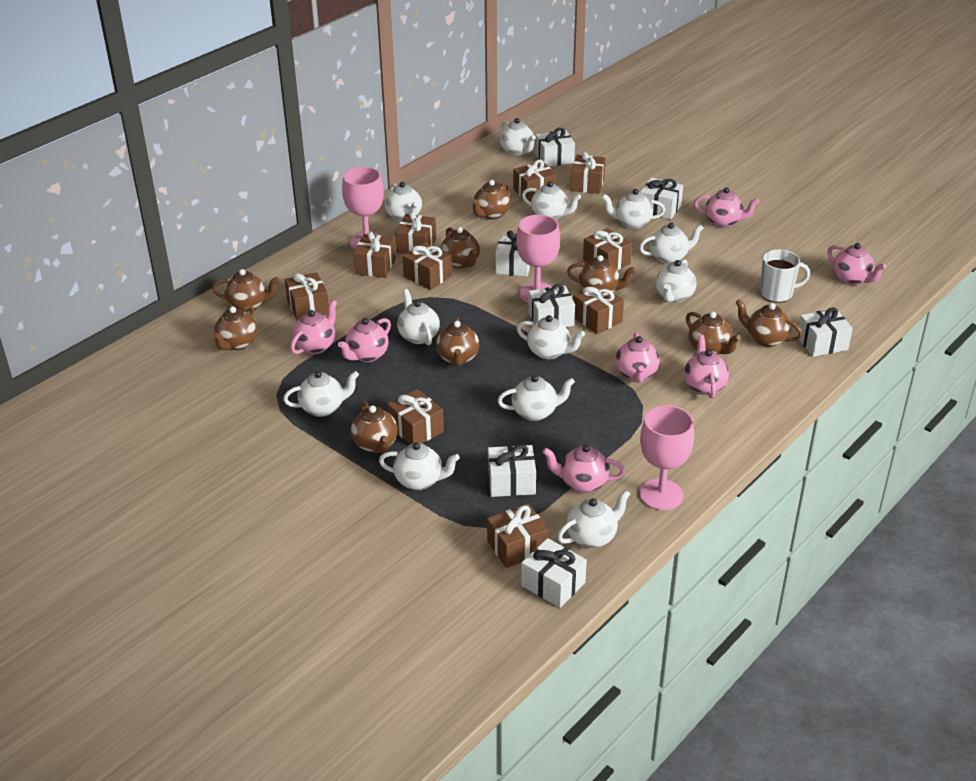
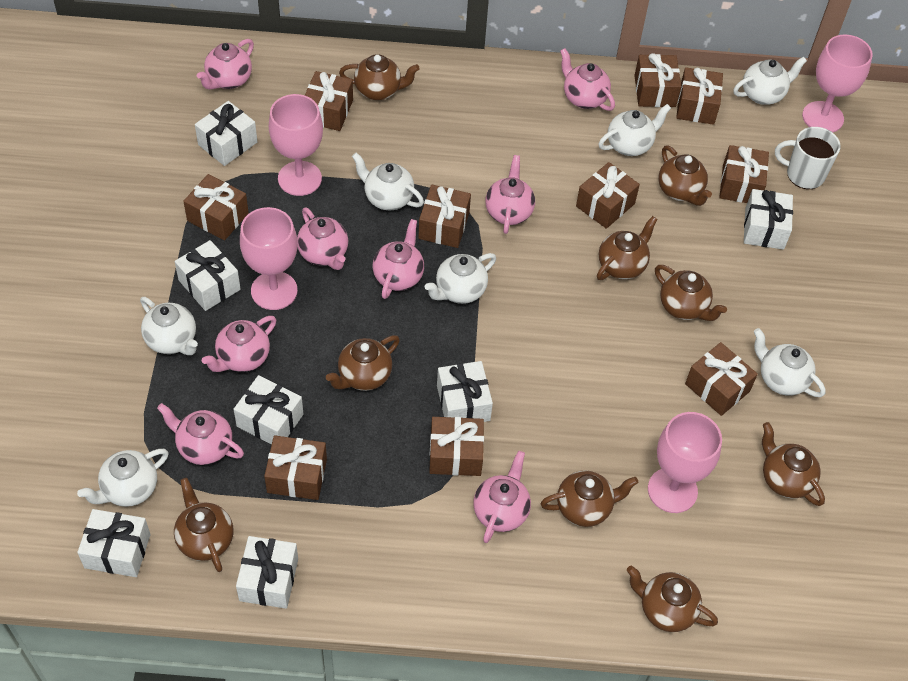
pink goblet: [342,167,384,250] [516,215,560,302] [639,405,694,510] = 3 -> [240,207,298,310] [269,94,323,196] [648,412,722,513] [802,34,873,133] = 4
pink teapot: [290,300,337,354] [338,318,391,362] [542,445,625,493] [615,332,660,383] [684,335,729,398] [694,187,759,228] [827,243,887,285] = 7 -> [157,403,244,465] [197,39,254,89] [202,316,276,372] [297,208,348,270] [373,219,424,299] [473,451,531,543] [485,155,535,234] [560,48,615,111] = 8
white teapot: [283,371,359,417] [379,442,460,490] [385,182,422,221] [397,289,440,346] [497,375,575,421] [500,118,536,156] [517,315,585,360] [522,181,581,220] [557,490,630,548] [601,189,665,229] [639,223,703,264] [655,259,697,303] = 12 -> [77,449,169,507] [140,297,198,355] [352,152,424,210] [425,253,496,304] [599,104,671,156] [733,57,807,105] [754,328,826,397] = 7

